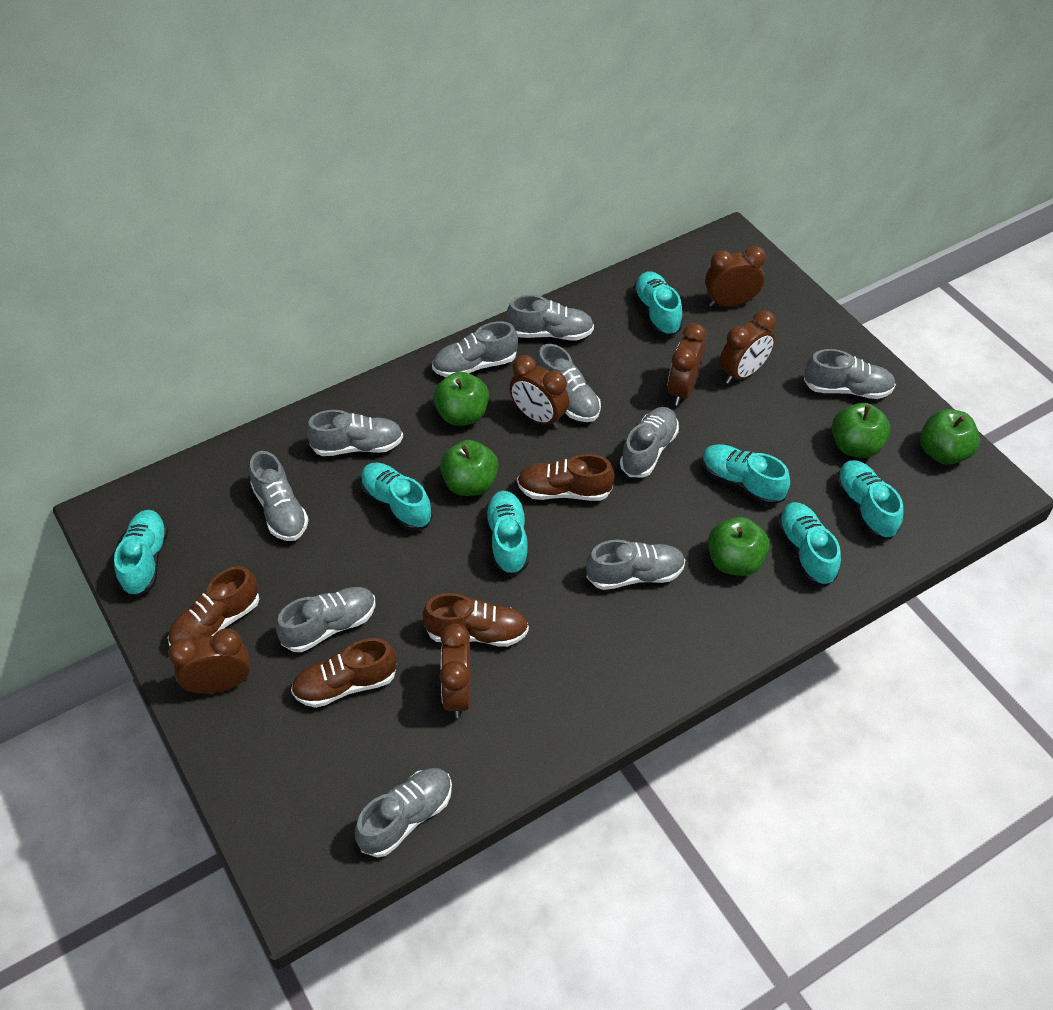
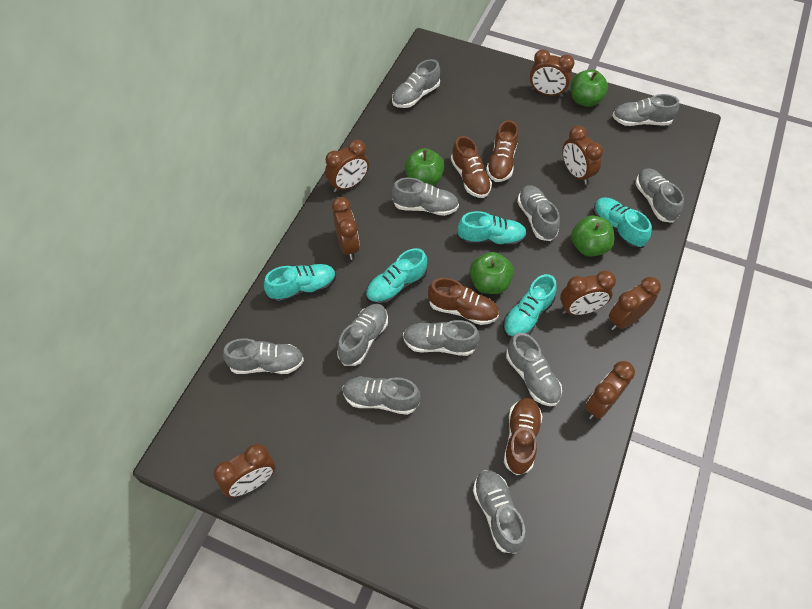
brown clock: [168,629,250,694] [439,624,471,718] [509,355,569,428] [668,323,707,406] [705,246,766,307] [720,310,776,384] = 6 -> [214,444,276,497] [325,140,369,192] [332,197,360,260] [530,49,575,97] [560,271,616,315] [562,125,603,185] [585,361,635,419] [609,277,661,330] = 8
green apple: [433,372,489,426] [440,440,498,496] [708,517,770,576] [832,403,890,458] [920,409,980,465] = 5 -> [404,148,444,186] [470,252,514,294] [571,69,608,107] [571,215,615,257] = 4
grey shoe: [249,451,309,541] [276,587,376,652] [306,410,403,456] [355,768,452,857] [432,321,518,377] [506,295,594,341] [536,344,601,422] [586,540,685,590] [620,407,679,477] [804,349,896,399] = 10 -> [223,338,304,374] [337,304,388,366] [343,377,421,415] [392,59,440,108] [392,178,459,216] [403,320,480,356] [473,470,526,554] [506,333,562,406] [517,185,560,241] [612,94,679,126] [635,169,684,223] = 11
turquoise shoe: [114,510,168,597] [360,463,433,531] [485,491,529,575] [633,272,683,336] [702,444,790,505] [777,502,841,586] [836,460,903,540] = 7 -> [264,264,336,303] [366,248,427,305] [457,211,527,246] [503,274,557,338] [593,198,652,249] = 5

